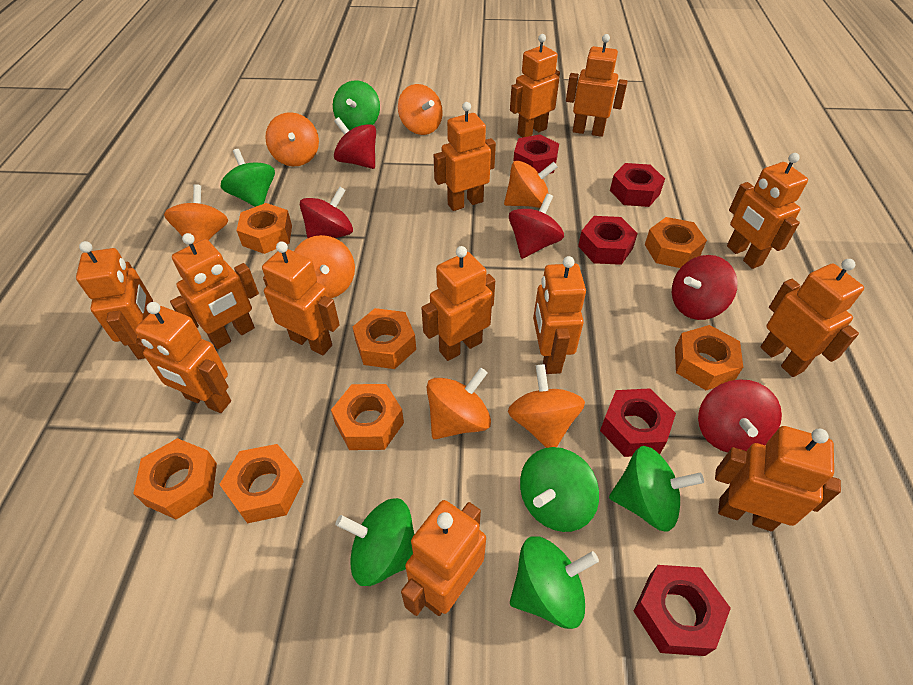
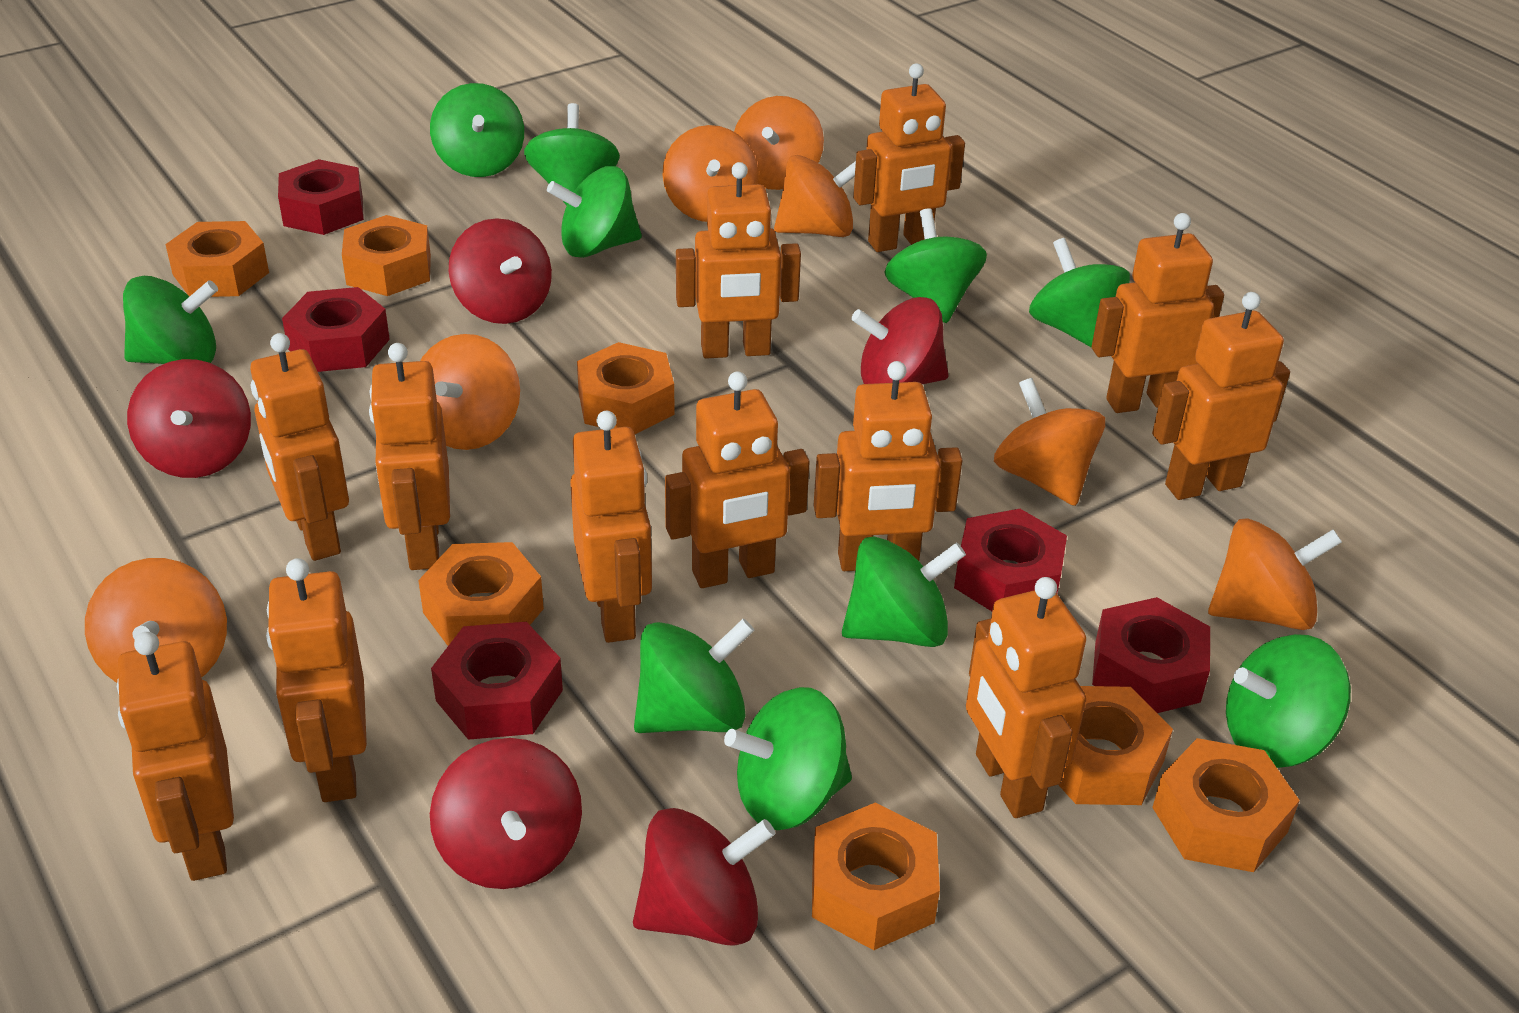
green spinning top: [221,149,275,207] [333,80,380,131] [335,498,415,586] [510,537,599,629] [520,447,599,532] [609,446,704,532] = 6 -> [123,276,218,364] [430,83,524,177] [524,103,620,206] [547,166,642,258] [634,619,754,733] [724,687,852,830] [842,536,966,647] [884,208,987,323] [1029,238,1130,348] [1226,634,1351,768] = 10
orange robot: [76,241,153,359] [135,302,231,413] [170,233,259,349] [262,241,340,355] [401,500,486,616] [421,246,495,361] [434,102,496,211] [510,34,560,138] [533,256,586,374] [566,34,628,137] [715,426,841,531] [727,153,808,269] [761,259,864,377] = 13 -> [117,632,234,881] [250,333,349,561] [266,558,367,802] [369,343,450,570] [570,411,652,643] [665,371,810,588] [676,162,801,359] [814,361,962,571] [853,63,965,252] [966,577,1086,818] [1091,213,1224,413] [1152,292,1290,500] = 12

